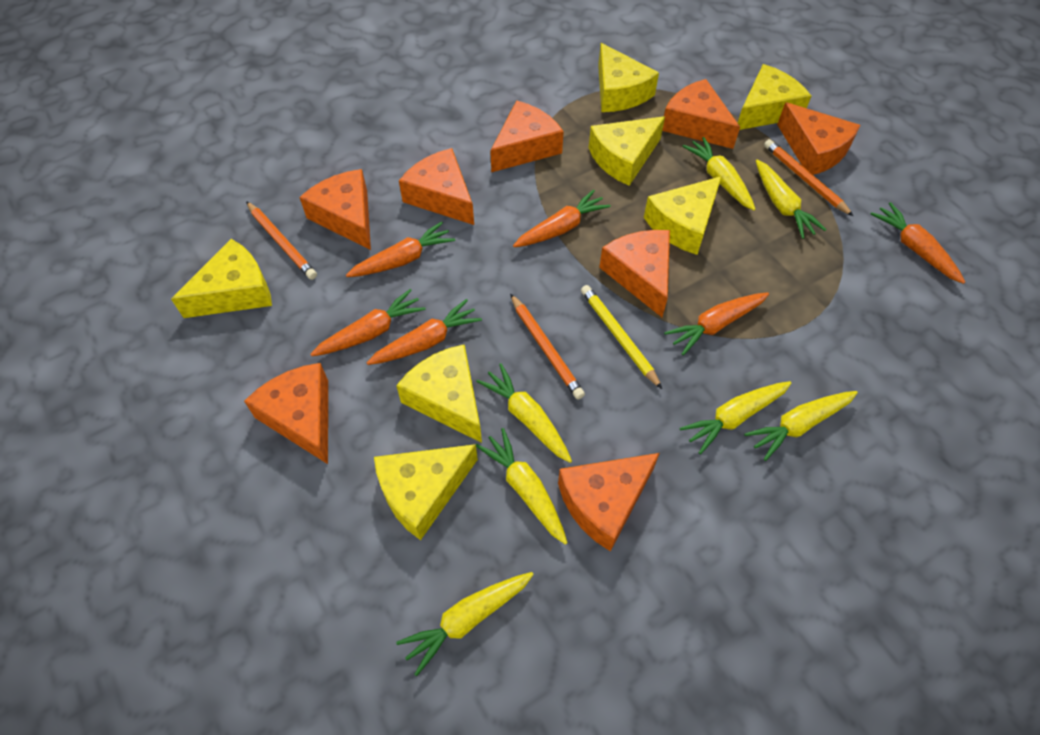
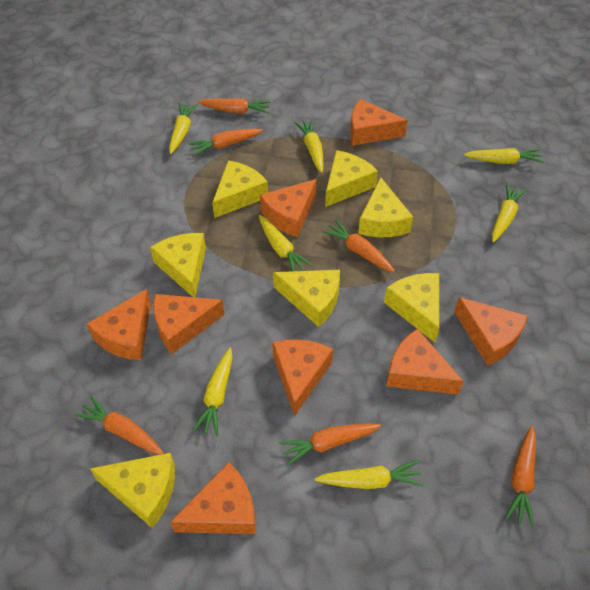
orange pencil: [246,201,317,280] [510,294,585,400] [764,139,853,216] = 3 -> none = 0
yellow pencil: [581,285,662,389] = 1 -> none = 0

